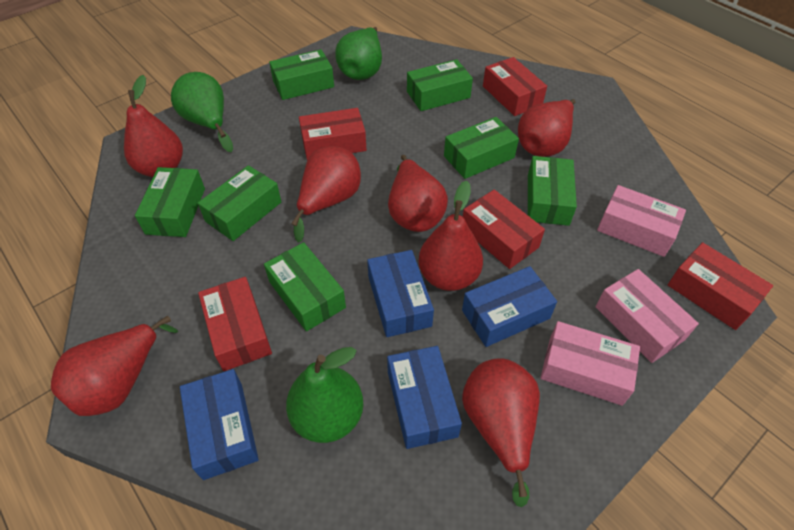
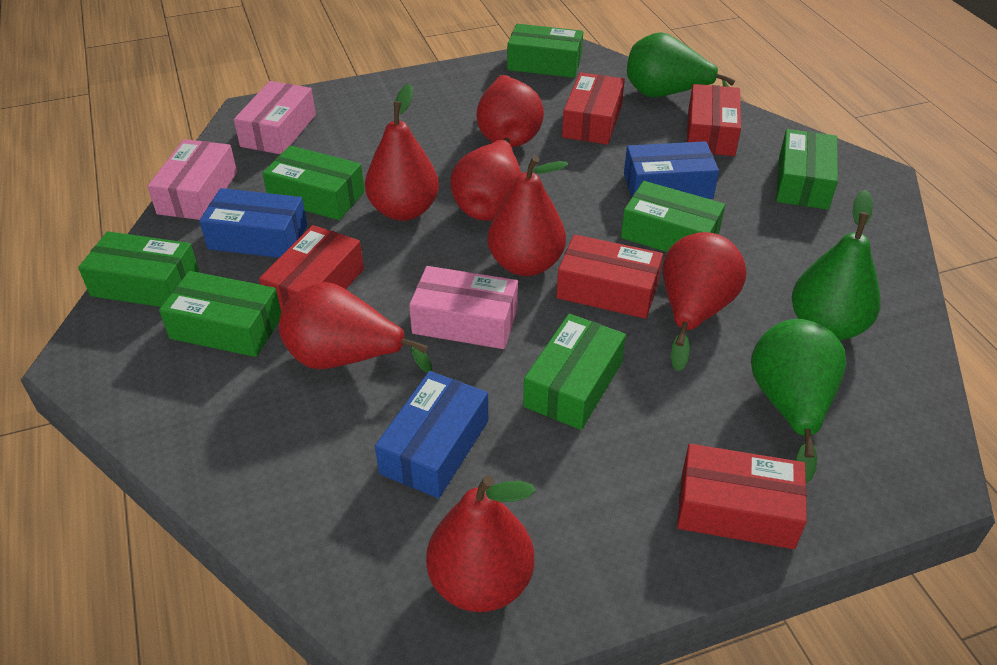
blue box: [180,369,259,480] [367,250,434,337] [387,346,462,449] [462,266,557,347] = 4 -> [199,188,307,258] [375,371,488,498] [624,141,719,199] = 3

